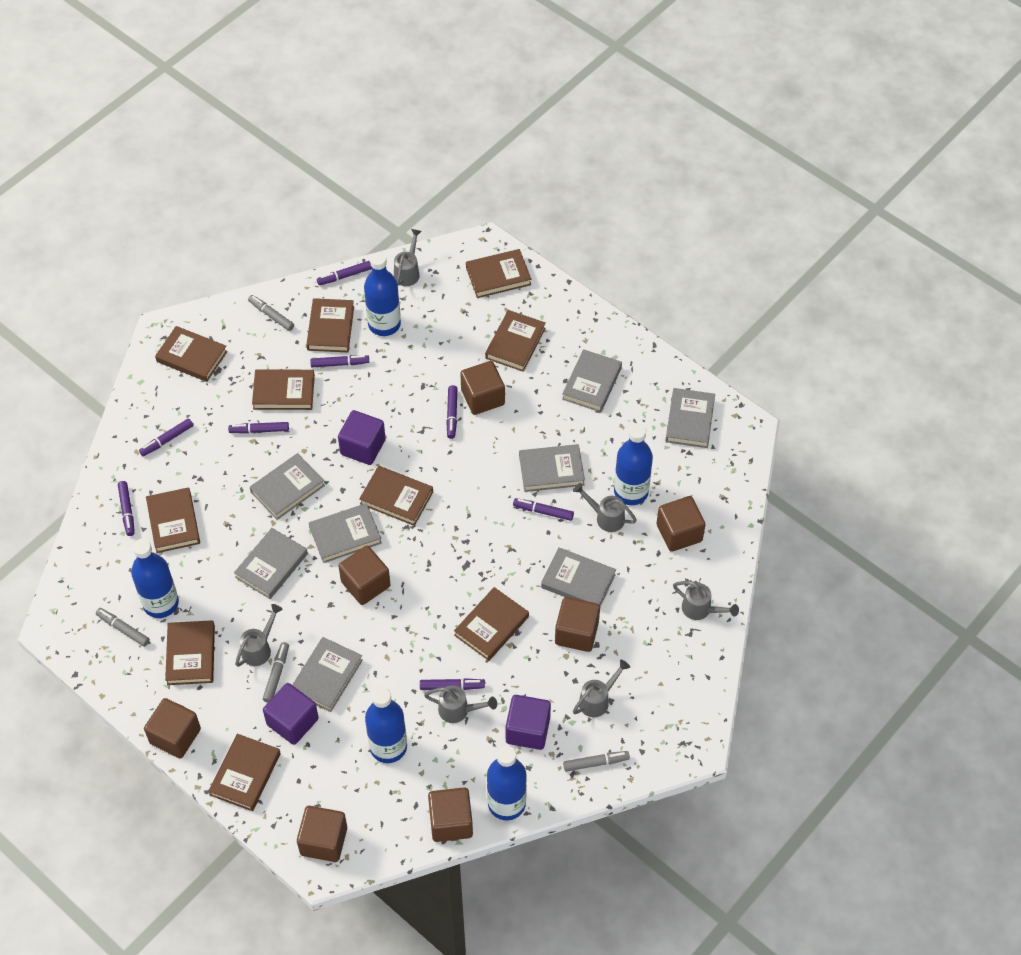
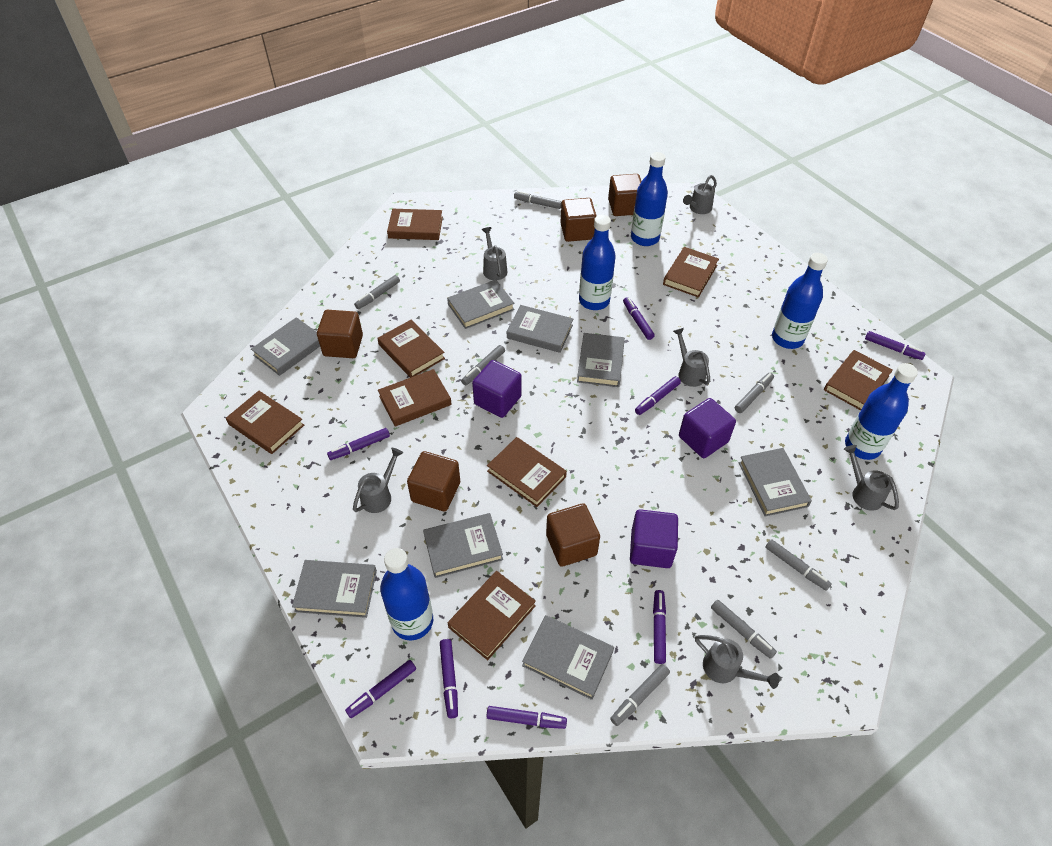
brown book: [146,487,200,553] [155,326,228,382] [165,620,215,685] [208,734,281,811] [252,369,315,410] [306,298,354,352] [359,466,433,526] [454,587,529,661] [466,249,531,298] [485,310,546,372] = 10 -> [226,391,304,454] [377,320,445,378] [378,369,452,426] [387,209,443,240] [448,571,536,660] [487,437,567,507] [663,247,719,297] [824,350,893,410] = 8
brown cube: [144,698,201,759] [297,806,347,862] [338,546,390,605] [428,787,473,842] [460,361,505,415] [555,597,600,652] [657,496,706,552] = 7 -> [317,310,363,358] [407,451,460,511] [546,503,600,567] [560,198,596,242] [608,174,641,216] = 5
grey marker: [96,608,150,647] [248,295,294,331] [263,642,289,703] [563,751,630,772] = 4 -> [354,275,400,309] [461,345,505,385] [514,191,562,209] [610,664,670,726] [711,600,777,659] [735,373,774,413] [765,539,832,591] = 7

